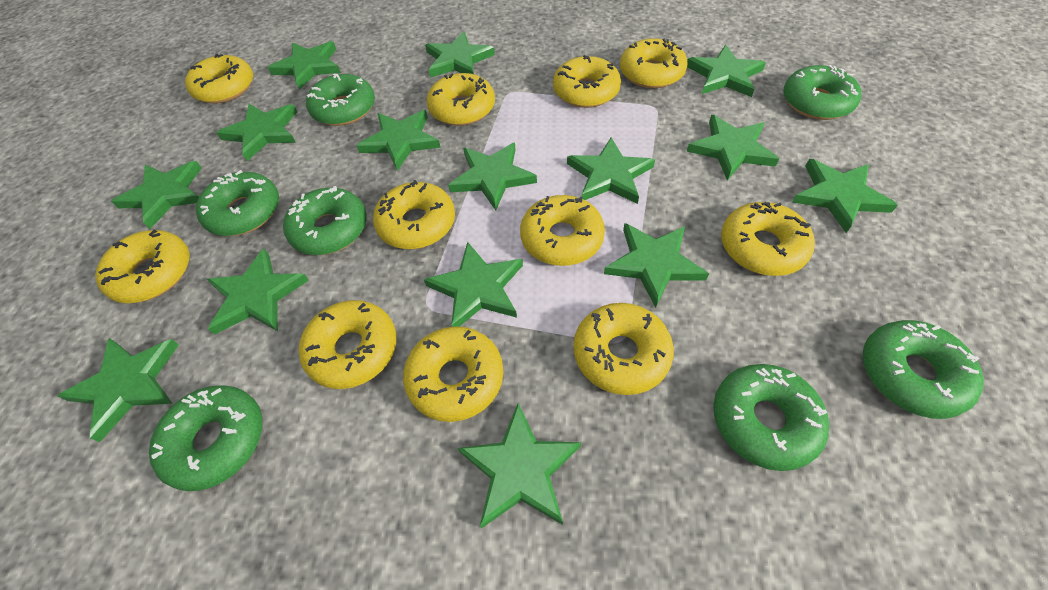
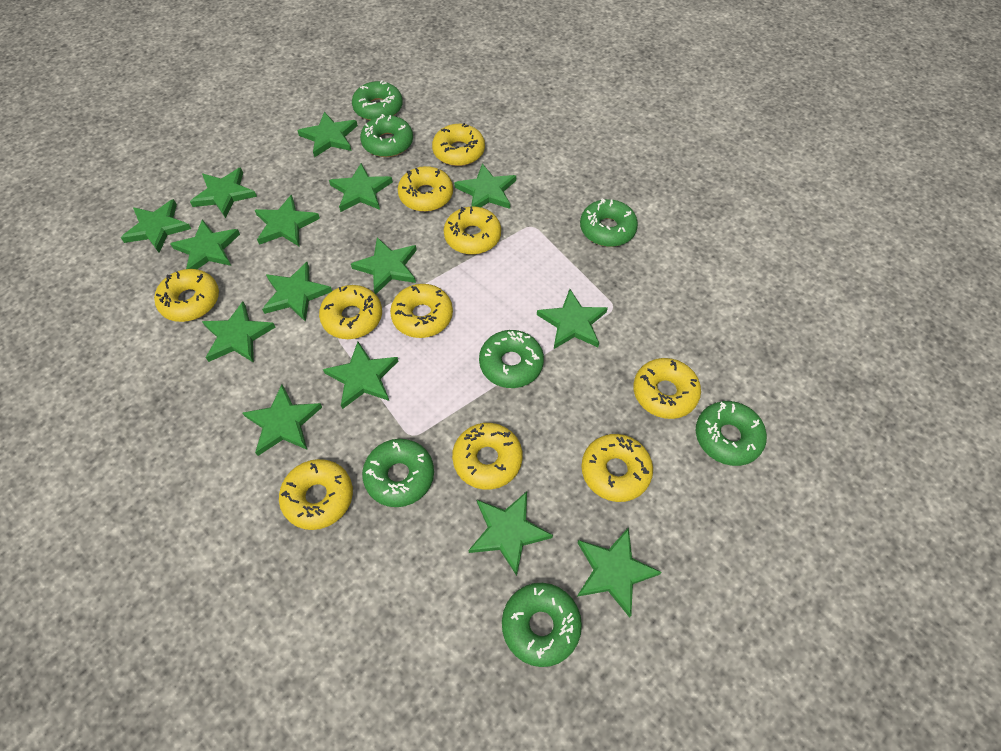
yellow donut: [95,230,190,303] [185,54,253,104] [299,300,396,389] [373,180,455,249] [403,326,503,422] [426,73,495,126] [520,195,605,266] [553,55,621,108] [573,303,674,395] [620,38,687,88] [721,202,815,276] = 11 -> [154,269,219,322] [279,459,353,530] [319,285,382,339] [390,284,453,338] [398,166,453,212] [432,123,485,166] [444,207,501,255] [452,423,523,490] [581,434,653,502] [633,358,701,419] = 10

